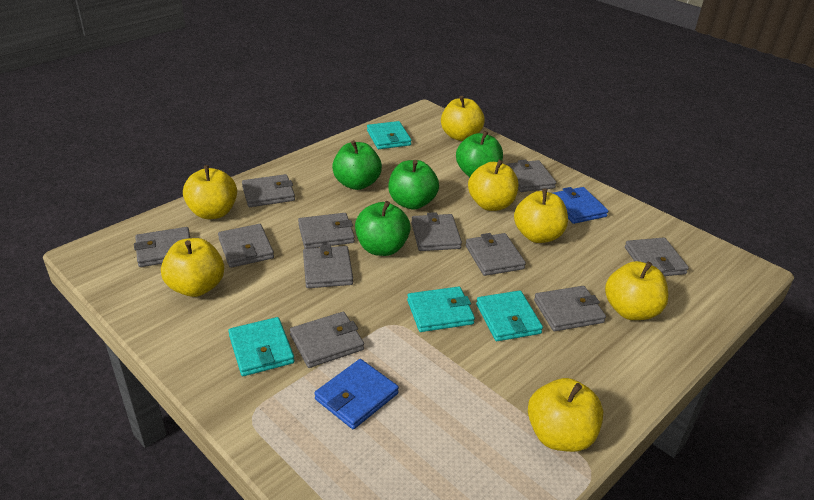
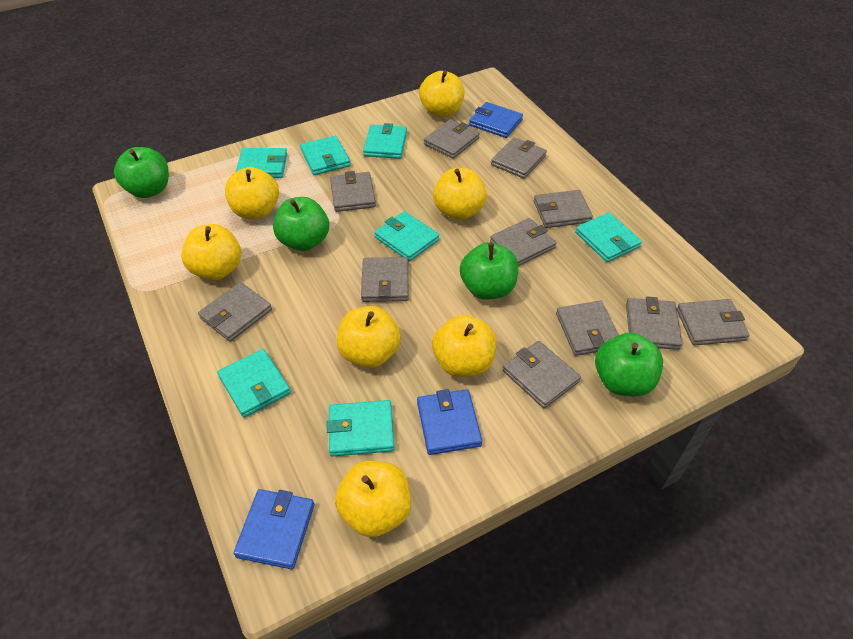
blue wallet: [314,359,399,429] [553,187,608,224] = 2 -> [233,489,314,569] [417,389,482,455] [469,102,523,138] = 3
turquoise wallet: [228,317,295,376] [367,121,412,149] [407,286,475,332] [476,290,543,341] = 4 -> [217,349,291,418] [236,148,287,178] [300,136,350,175] [327,400,394,457] [363,123,407,159] [374,211,439,261] [575,213,642,262] = 7

